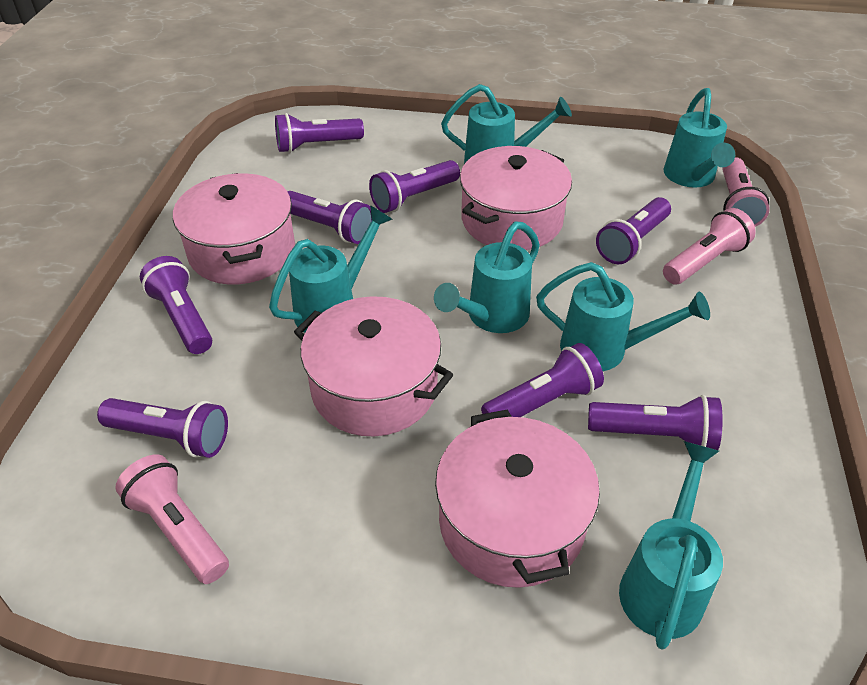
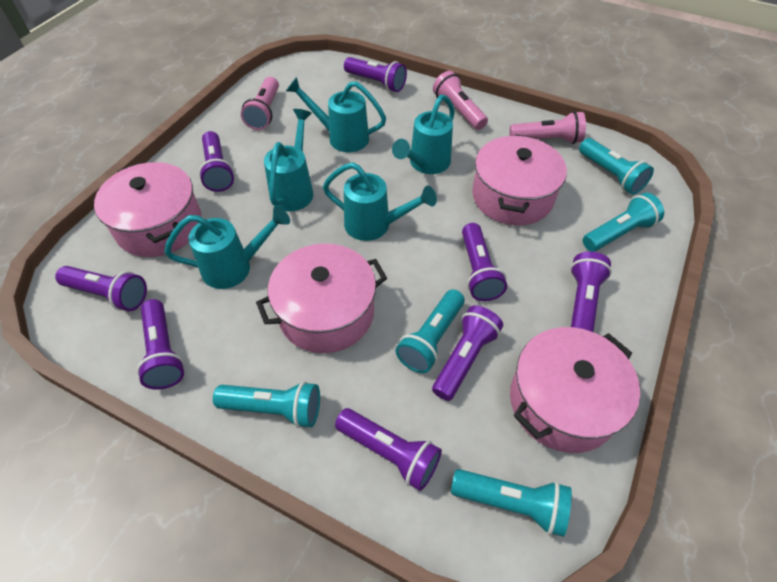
turquoise flashlight: none = 0 -> [213,381,320,428] [396,289,465,373] [451,469,572,537] [579,138,654,195] [583,193,664,252] = 5
turquoise watering can: [269,205,393,333] [434,221,540,333] [441,84,572,164] [536,262,710,371] [619,441,723,650] [664,88,735,188] = 6 -> [164,206,290,289] [264,109,313,212] [286,77,386,152] [323,162,437,241] [392,95,455,174] = 5

